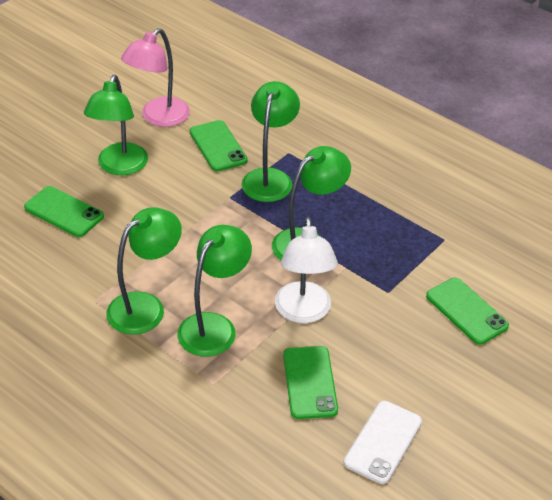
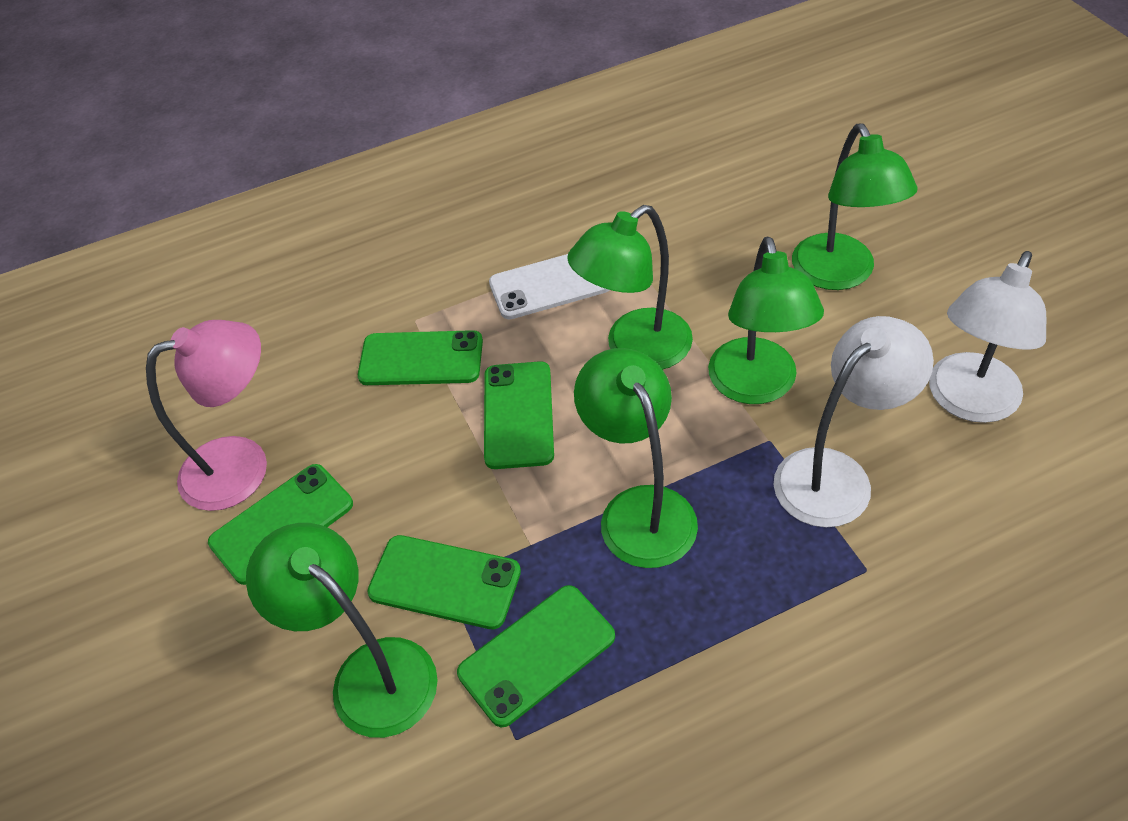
green phone: [24,186,104,237] [189,120,248,171] [283,346,338,419] [426,278,509,345] = 4 -> [208,464,353,585] [358,330,483,385] [367,535,521,629] [457,585,615,727] [484,361,554,469] = 5
white lamp: [275,217,338,323] = 1 -> [774,316,934,527] [929,251,1046,423] = 2

